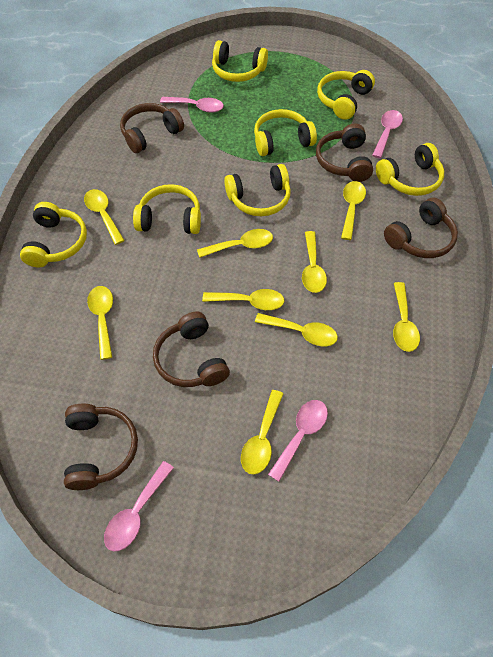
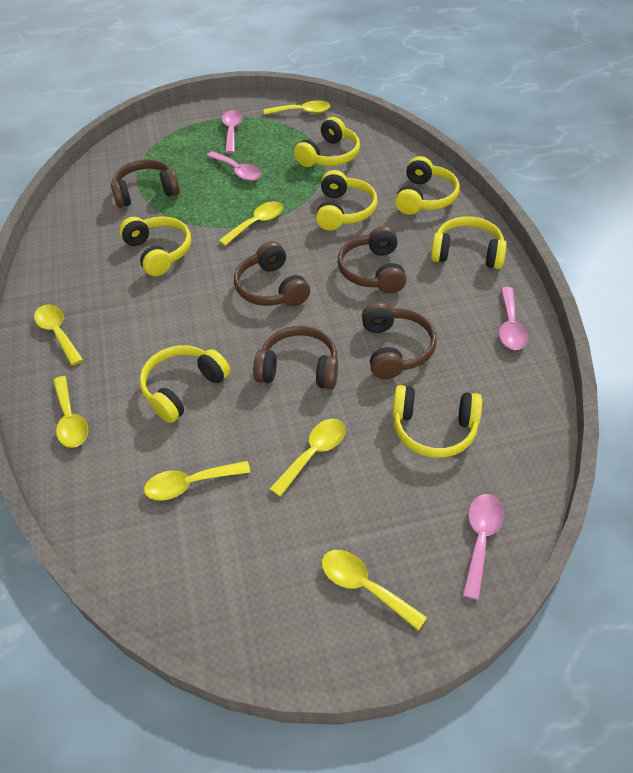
yellow spoon: [84,189,125,245] [87,286,113,360] [197,229,273,258] [202,289,284,310] [241,390,283,474] [255,313,338,346] [302,231,327,293] [341,181,366,240] [393,282,420,352] = 9 -> [34,305,83,366] [53,376,88,448] [144,461,251,501] [218,201,283,246] [264,100,330,115] [269,419,346,497] [322,550,427,631] = 7

